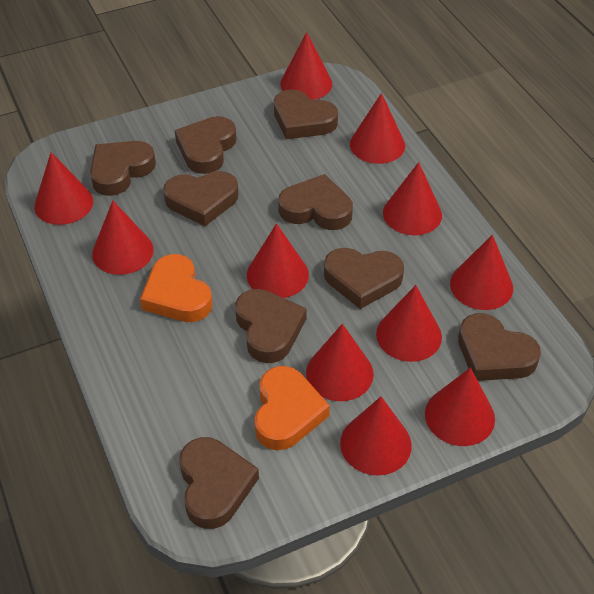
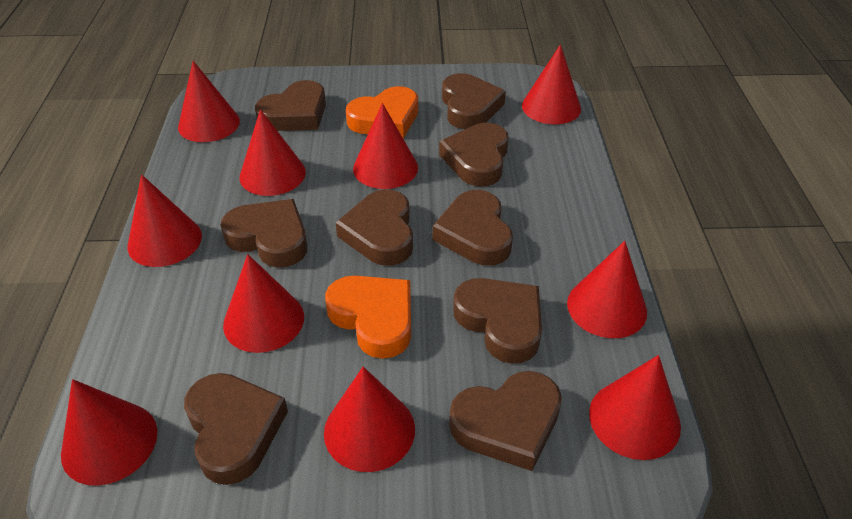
red cone: [34,152,93,225] [92,200,154,275] [247,223,309,298] [280,32,332,100] [306,324,374,401] [340,397,412,475] [350,93,405,164] [376,285,442,362] [383,162,442,235] [425,368,495,446] [450,235,513,310] = 11 -> [61,379,157,486] [128,175,202,267] [178,61,240,142] [223,254,304,353] [240,109,306,196] [324,367,415,472] [353,103,418,189] [522,44,581,124] [567,241,647,338] [589,355,681,460] = 10

